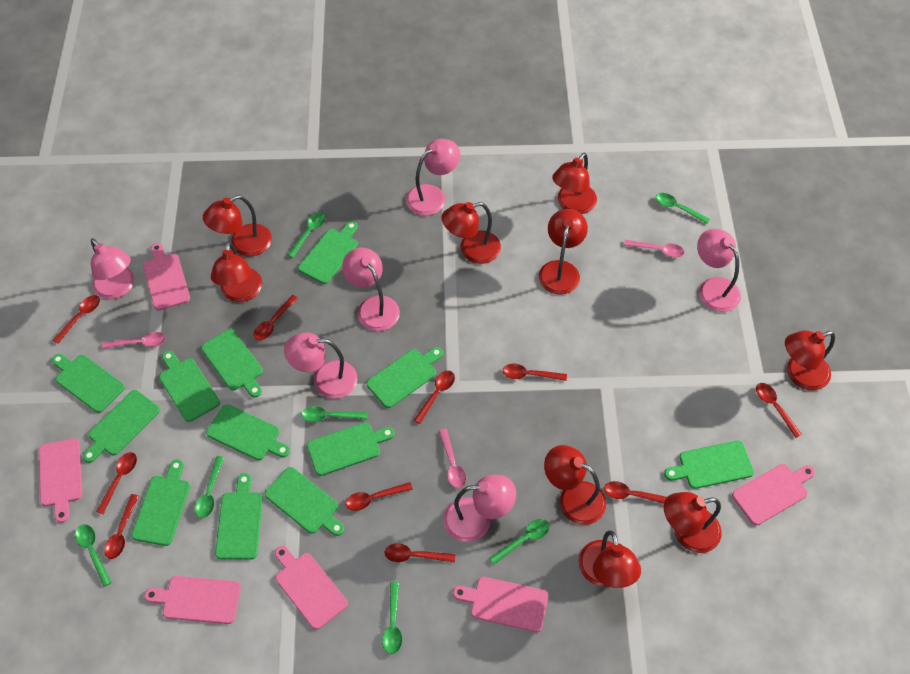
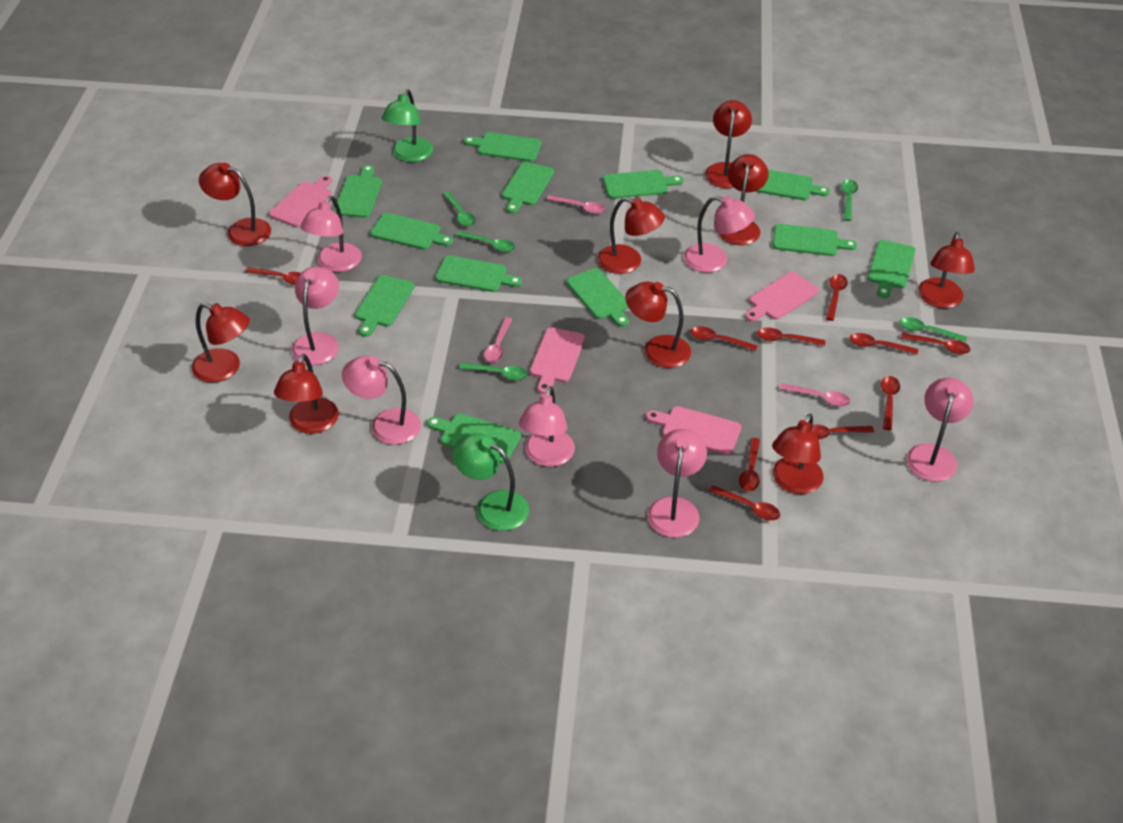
green lamp: none = 0 -> [382,89,433,162] [452,433,529,531] = 2
green spoon: [75,524,112,587] [195,456,224,518] [288,212,326,258] [301,406,368,422] [382,582,402,654] [489,519,550,565] [656,193,710,224] = 7 -> [443,191,475,227] [456,231,515,252] [459,363,528,381] [841,180,858,221] [899,317,967,342] = 5
pink cutting board: [39,438,82,523] [143,243,190,311] [144,576,241,624] [275,546,348,630] [453,577,548,632] [732,464,815,525] = 6 -> [269,175,332,227] [530,328,585,394] [646,406,741,454] [745,272,819,322] = 4
pink lamp: [91,238,134,299] [284,332,358,399] [342,248,400,331] [406,139,460,216] [443,475,516,542] [697,229,741,312] = 6 -> [292,267,339,365] [300,196,362,272] [342,356,421,445] [519,386,575,467] [647,429,707,538] [684,196,755,273] [906,378,974,482] = 7

